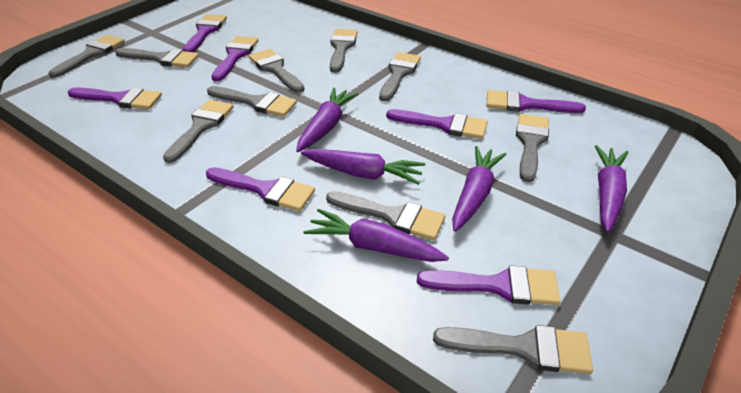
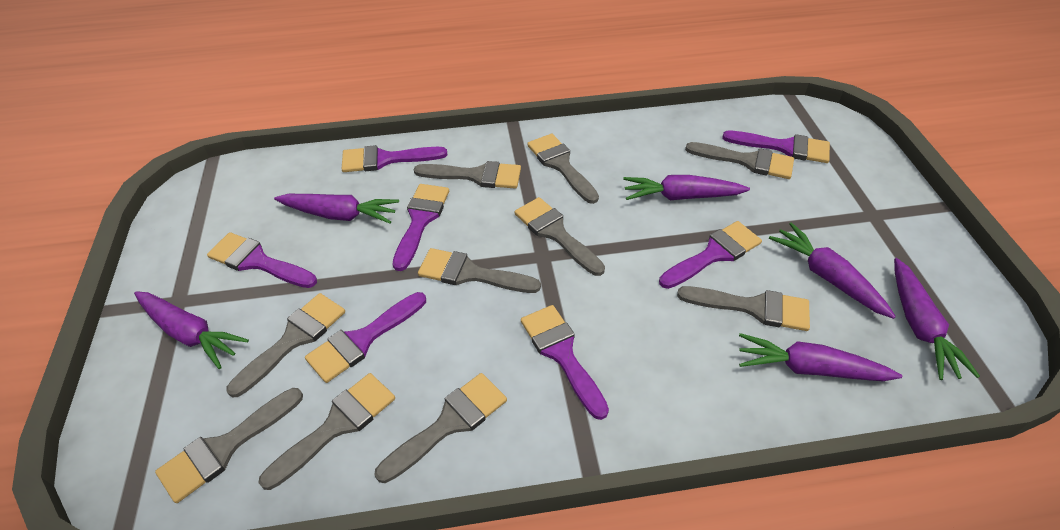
purple carrot: [296,88,359,152] [301,149,425,185] [304,209,449,262] [452,146,507,232] [595,145,628,233] = 5 -> [134,291,249,369] [274,194,399,224] [623,175,750,200] [739,333,902,381] [769,222,896,319] [894,258,980,380] = 6

